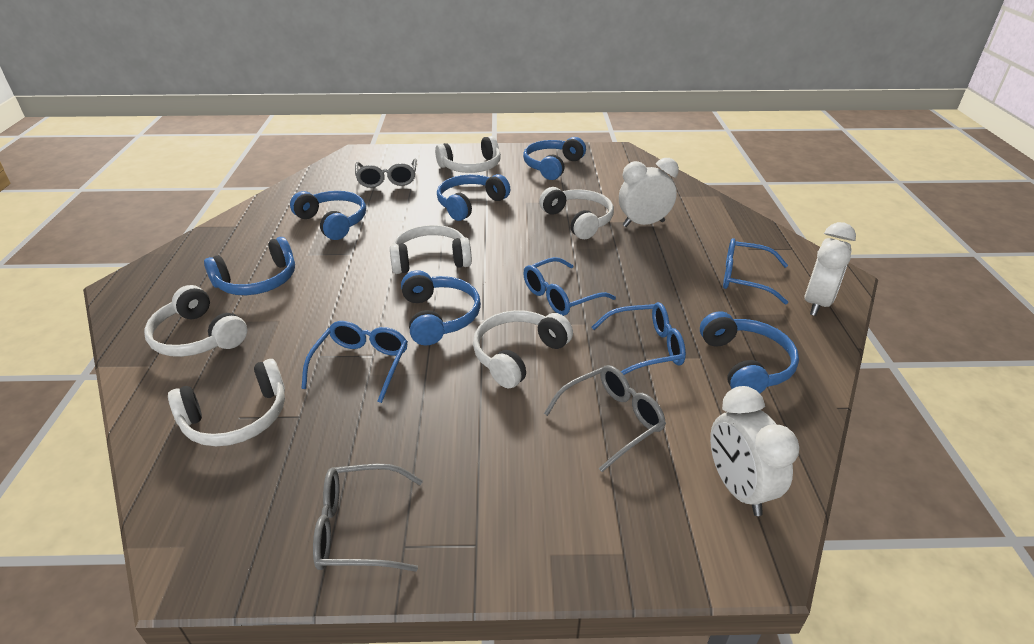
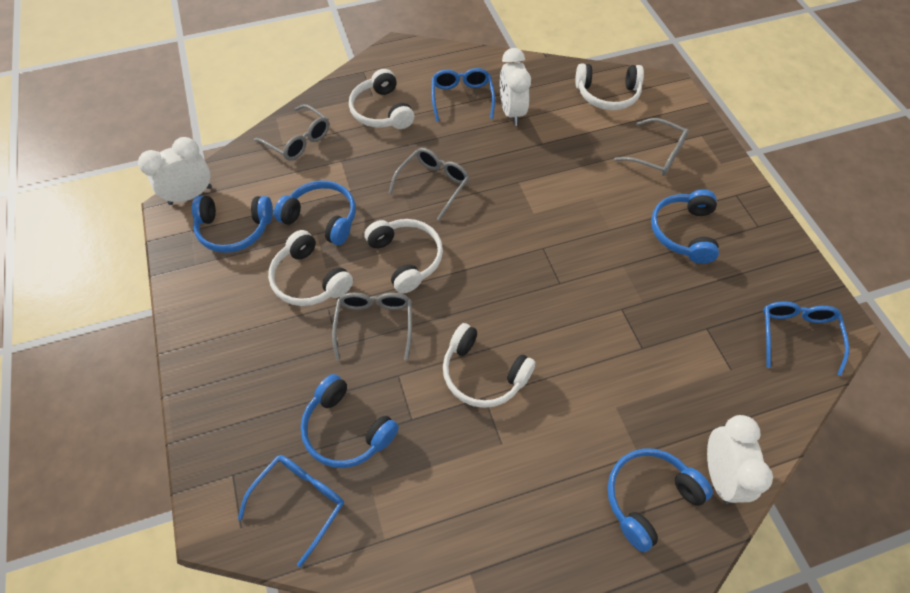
blue glasses: [301,321,408,403] [523,257,616,316] [591,302,686,375] [723,238,788,305] = 4 -> [238,455,344,567] [432,68,495,122] [763,301,849,376] = 3
blue headphones: [204,237,295,295] [290,191,366,240] [401,270,481,346] [437,174,511,221] [523,137,586,180] [700,311,799,394] = 6 -> [192,196,273,253] [274,180,356,245] [301,374,399,468] [607,448,713,552] [651,189,719,264] = 5
grey glasses: [313,464,423,572] [355,159,417,188] [544,365,666,472] = 3 -> [254,104,329,160] [332,293,412,360] [388,148,470,221] [614,118,689,176] = 4
white headphones: [144,285,247,357] [168,359,285,446] [390,225,472,274] [435,136,501,173] [473,310,573,389] [539,187,614,239] = 6 -> [268,230,353,306] [349,69,415,129] [364,219,443,293] [443,323,536,408] [575,64,644,110] = 5

